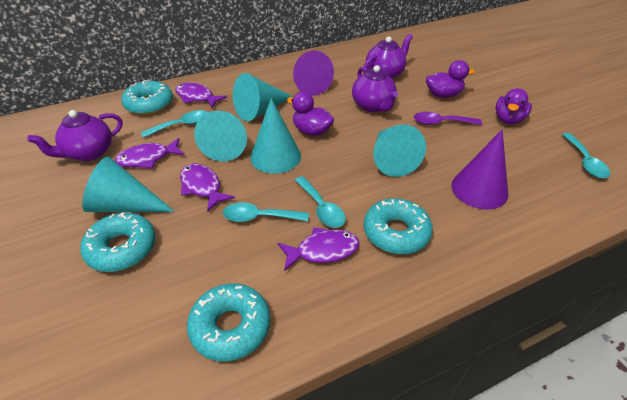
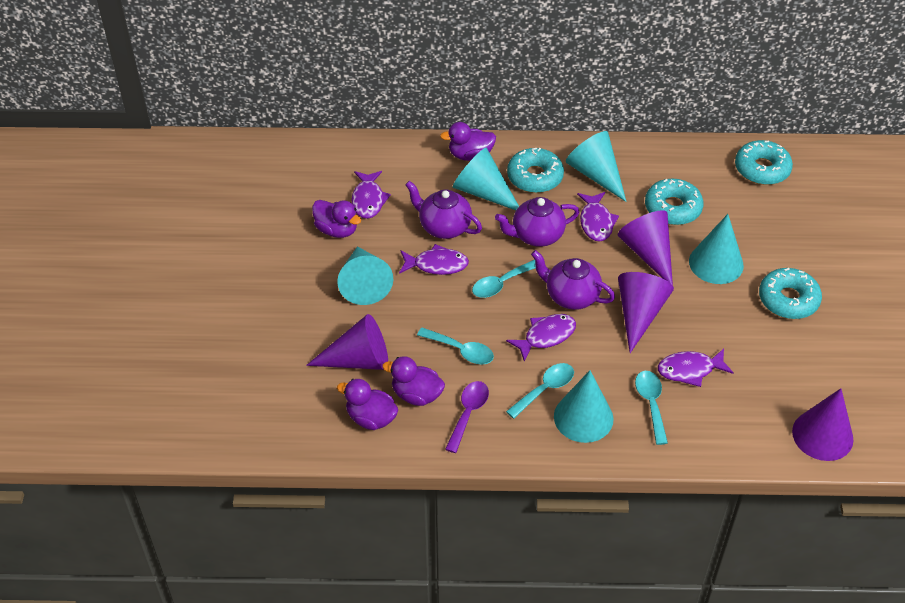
purple cone: [293,51,334,96] [451,130,508,210] = 2 -> [306,314,388,370] [618,210,673,285] [618,272,674,353] [792,388,853,461] = 4
purple duck: [287,92,334,136] [426,60,475,98] [496,88,532,124] = 3 -> [312,200,362,238] [337,379,399,430] [382,356,445,406] [440,122,496,161] = 4
purple fish: [115,138,185,168] [175,83,227,108] [180,164,235,211] [277,227,359,271] = 4 -> [351,171,391,219] [399,244,469,275] [506,314,576,361] [577,192,619,242] [658,349,734,387] = 5

